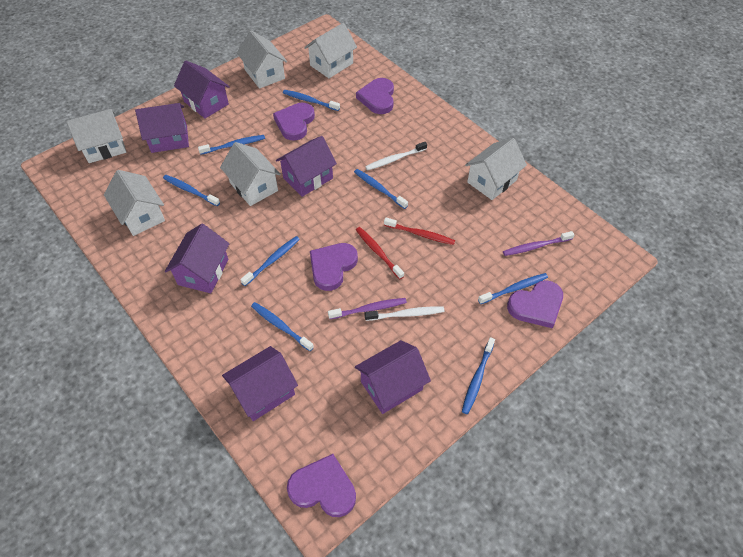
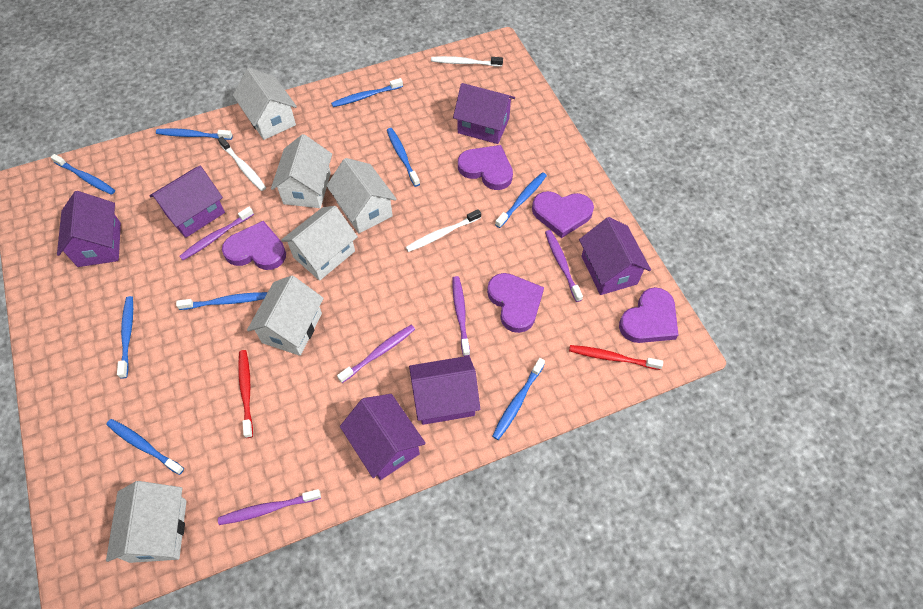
blue toothbrush: [163,175,220,206] [198,135,265,155] [240,236,300,286] [251,302,314,351] [283,90,340,111] [354,169,408,209] [462,337,495,414] [478,273,548,304] = 8 -> [51,154,115,195] [106,419,184,475] [117,296,133,378] [156,128,233,140] [176,292,268,310] [331,78,403,107] [387,128,420,187] [492,358,545,440] [495,172,547,228] = 9
purple toothbrush: [328,298,407,319] [503,231,575,256] = 2 -> [179,207,254,260] [218,489,321,525] [337,325,415,383] [453,276,470,356] [545,230,583,302] = 5
white toothbrush: [365,142,427,171] [365,307,444,321] = 2 -> [218,137,266,191] [406,209,481,252] [431,56,503,67] = 3

